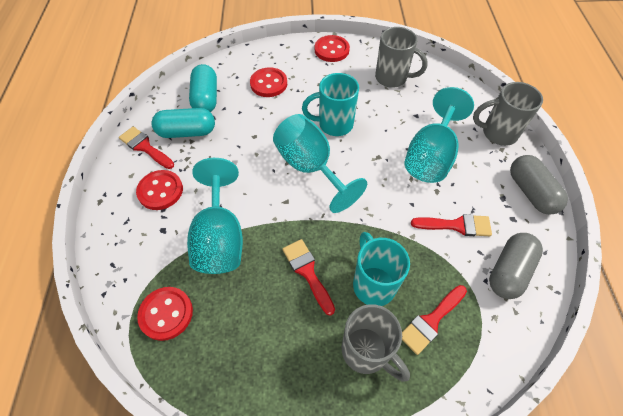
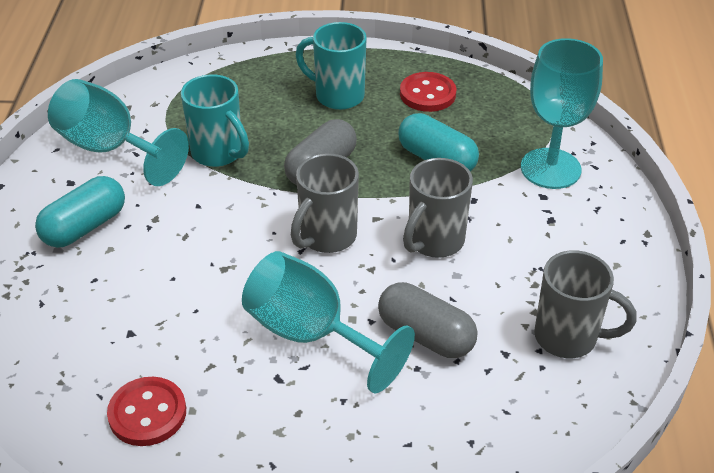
red brush: [119,126,174,169] [282,239,335,316] [402,285,467,355] [411,214,492,236] = 4 -> none = 0
red button: [136,170,183,210] [137,287,193,341] [250,67,287,97] [315,35,350,62] = 4 -> [107,377,186,446] [400,72,456,112] = 2

